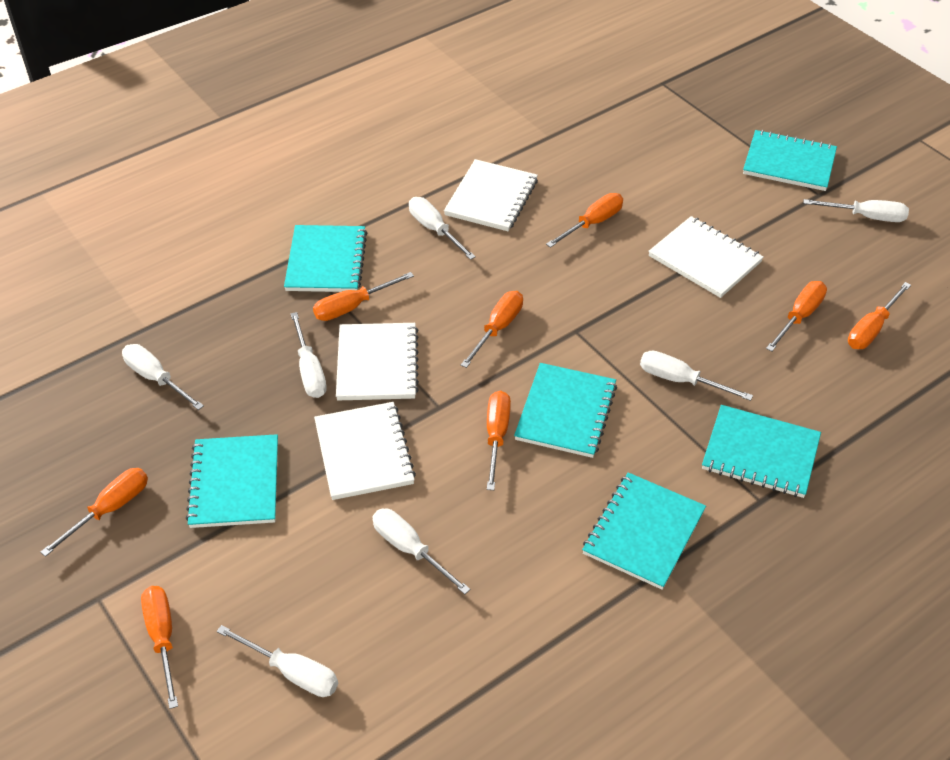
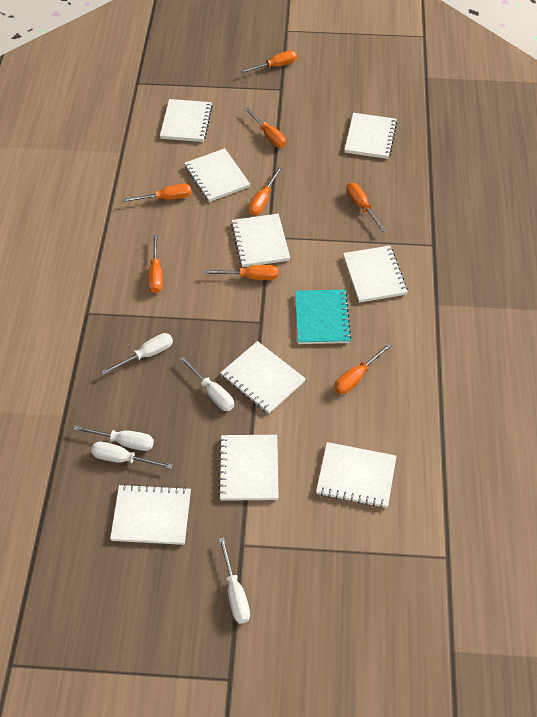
turquoise notebook: [186,434,278,528] [284,225,367,292] [514,363,617,458] [582,472,706,590] [702,405,821,498] [743,130,837,191] = 6 -> [295,290,351,344] = 1
white notebook: [314,402,416,500] [336,323,419,400] [444,159,538,231] [648,216,764,298] = 4 -> [110,484,191,545] [160,99,213,142] [184,148,250,202] [218,435,279,501] [220,341,306,414] [231,214,290,267] [316,442,396,508] [343,246,408,303] [344,113,397,159] = 9
white screwdriver: [122,344,204,410] [217,625,338,697] [290,312,327,398] [372,508,470,594] [409,197,476,260] [640,351,753,401] [803,199,909,222] = 7 -> [73,426,154,451] [91,442,173,469] [101,333,173,375] [179,356,234,411] [219,537,250,624] = 5

